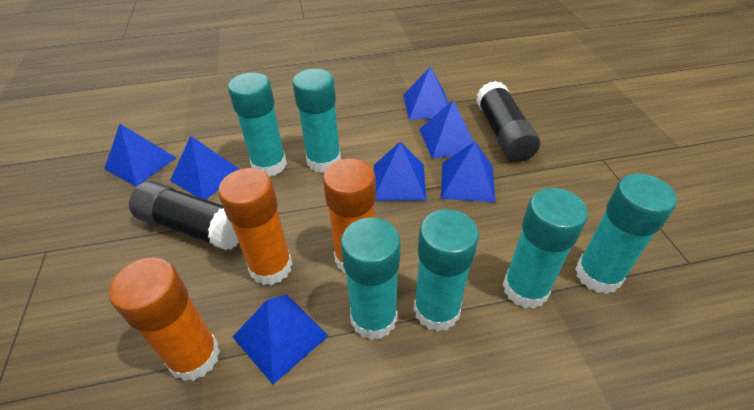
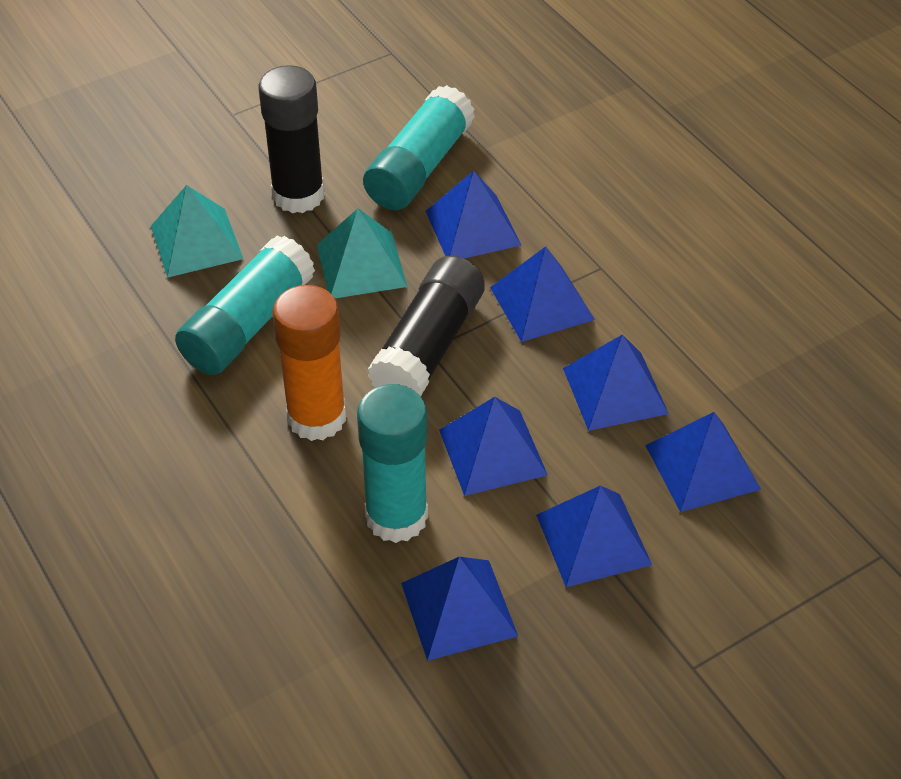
orange glue stick: [109,257,220,381] [218,168,292,285] [323,158,376,273] = 3 -> [272,285,346,441] = 1
turquoise glue stick: [228,72,287,177] [292,69,341,173] [341,217,401,340] [414,209,479,332] [503,188,588,309] [575,174,677,294] = 6 -> [175,236,315,375] [357,384,428,543] [363,85,475,210] = 3
turquoise pyramid: none = 0 -> [151,185,243,278] [317,208,407,298] = 2

